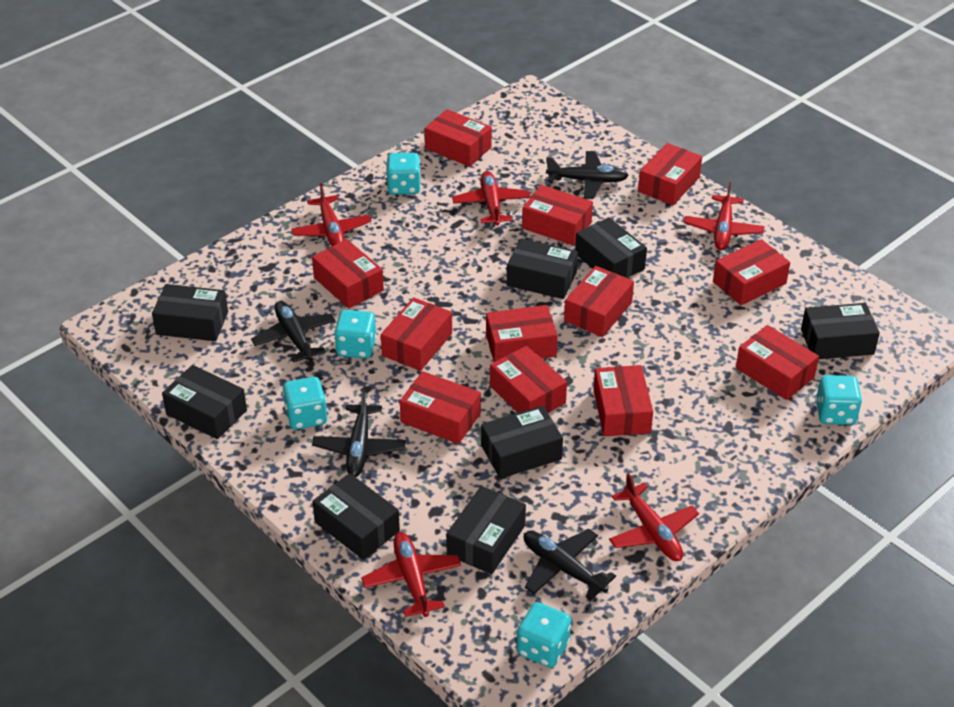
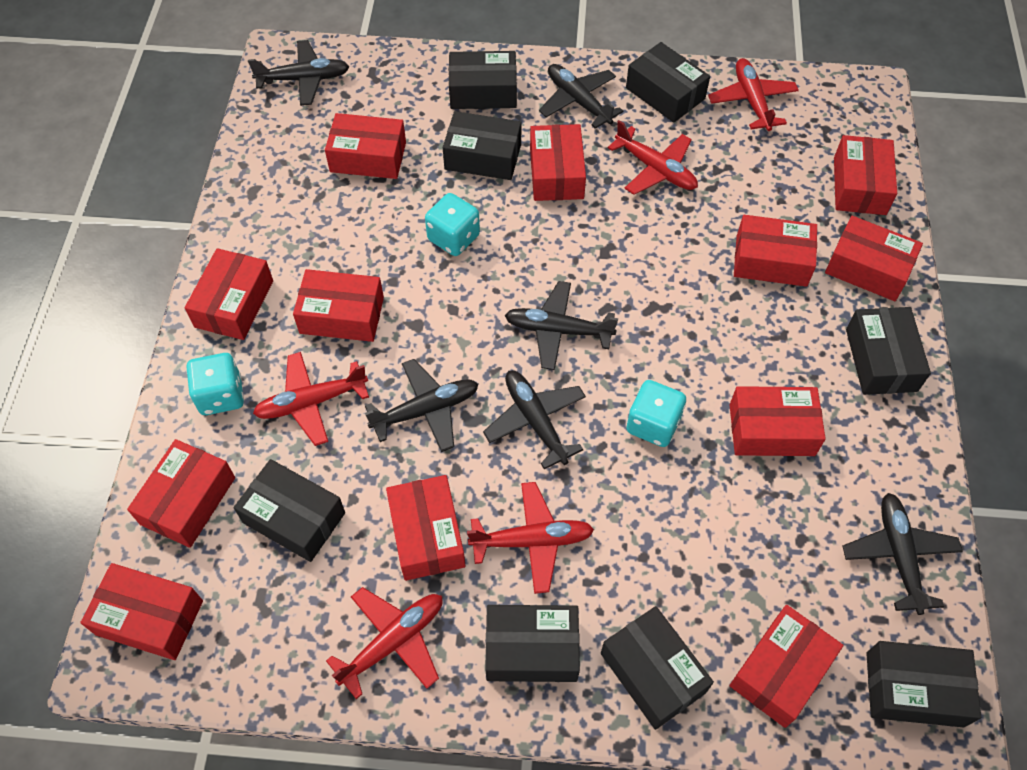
black plane: [251,301,335,362] [312,389,405,477] [524,529,616,601] [546,151,629,199] = 4 -> [248,40,349,106] [365,359,478,452] [483,370,586,469] [504,281,618,370] [539,64,623,129] [843,493,963,615] = 6
turquoise dice: [283,377,327,430] [334,310,377,358] [386,153,421,195] [517,602,571,668] [816,375,862,425] = 5 -> [186,353,244,415] [425,193,480,256] [626,380,686,447] = 3

